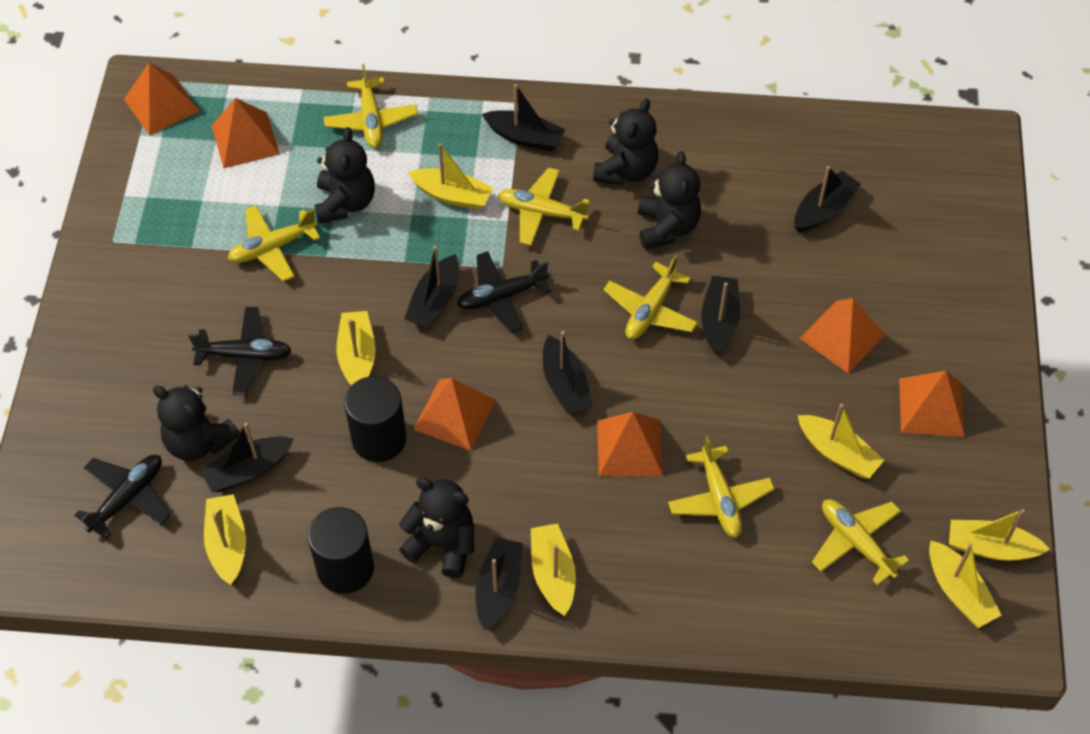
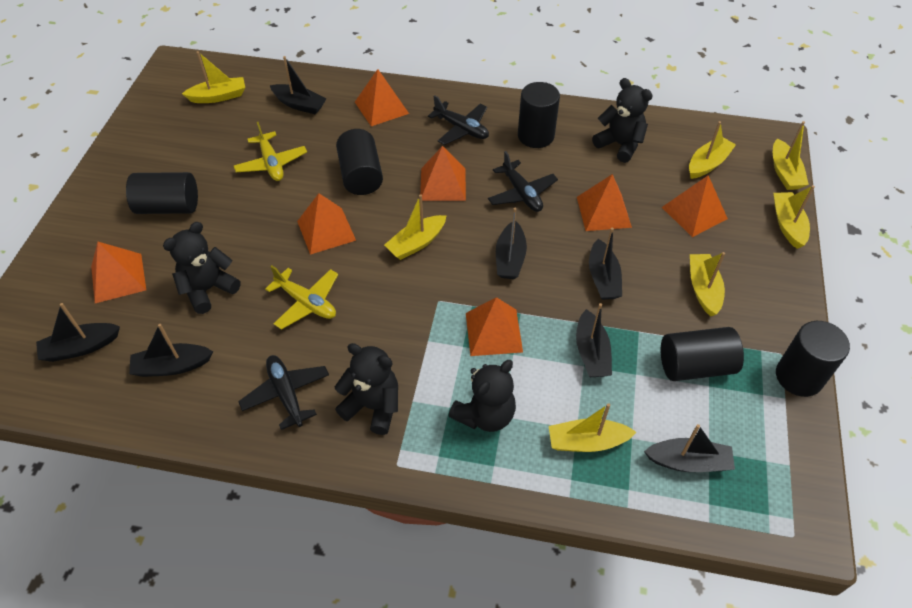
black cylinder: [308,507,374,594] [344,376,406,462] = 2 -> [126,172,198,214] [336,129,383,195] [518,82,560,148] [661,327,744,381] [776,321,850,397] = 5
black teddy bear: [153,385,240,461] [315,127,375,223] [399,477,474,578] [593,98,659,185] [638,151,701,250] = 5 -> [163,222,241,314] [335,343,398,435] [448,360,516,432] [592,78,653,163] = 4
orange pyramid: [124,62,200,135] [212,98,280,168] [413,378,496,451] [597,412,663,476] [800,298,885,374] [899,371,965,437] = 6 -> [91,242,146,303] [297,193,356,255] [355,69,409,126] [420,146,466,201] [466,297,523,356] [577,174,632,231] [662,175,728,237] = 7
yellow plane: [228,205,320,282] [324,64,418,148] [498,168,590,246] [603,255,698,339] [668,436,774,538] [812,499,910,586] = 6 -> [234,122,307,181] [265,265,338,330] = 2

